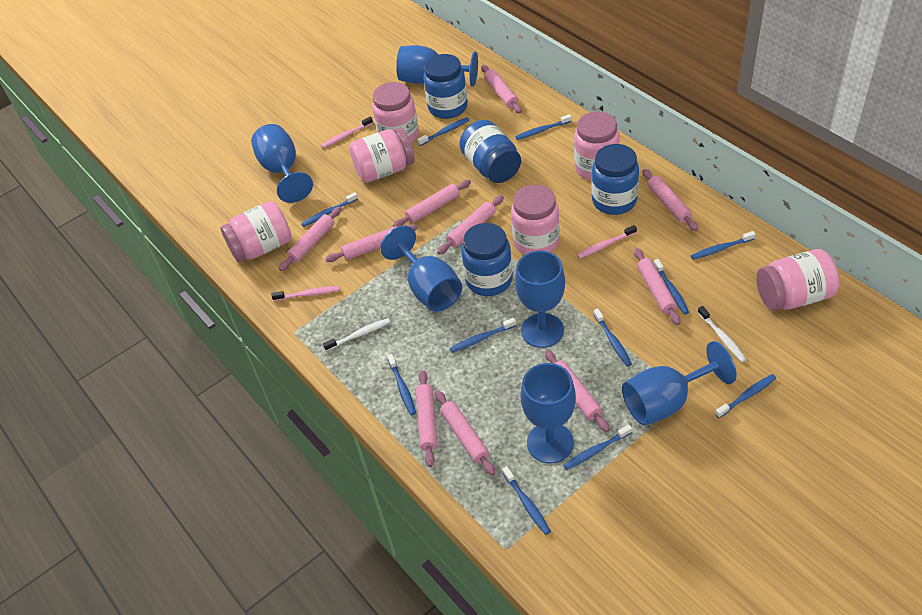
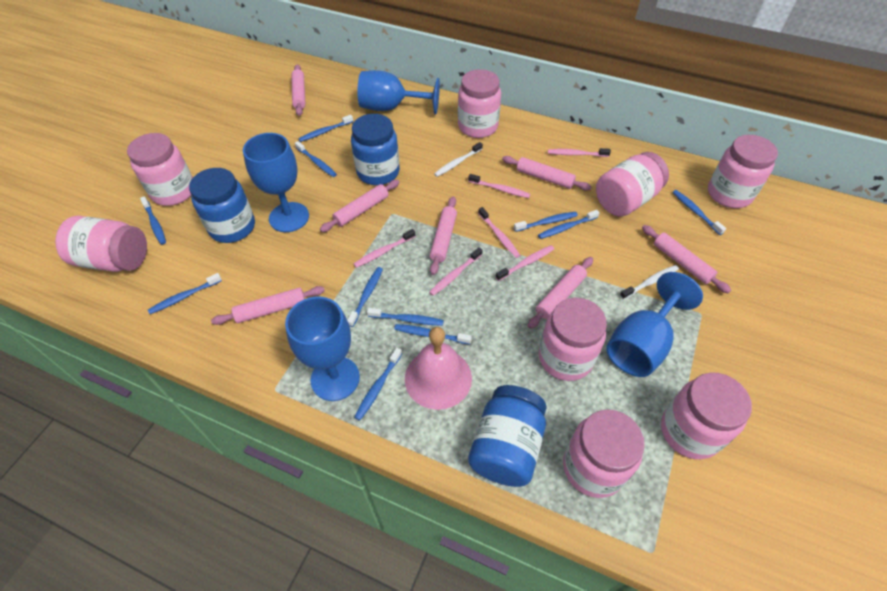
blue goblet: [251,124,313,203] [380,225,462,312] [396,45,478,87] [515,251,565,348] [521,363,576,463] [622,341,737,425] = 6 -> [243,133,309,232] [285,297,360,401] [358,70,440,114] [606,272,703,377] = 4
blue jar: [423,54,468,119] [459,120,521,183] [461,223,513,296] [592,144,639,215] = 4 -> [189,168,255,243] [351,114,400,185] [468,385,547,487] = 3
pink bell: none = 0 -> [405,327,472,410] = 1
pink jar: [220,201,292,262] [349,128,415,183] [372,82,419,143] [511,185,560,255] [574,112,620,180] [756,249,839,311] = 6 -> [55,216,147,272] [127,133,193,206] [458,69,501,138] [539,298,607,381] [563,409,645,498] [596,152,669,216] [661,373,752,459] [708,135,778,208] = 8
pink rolling pin: [279,207,341,271] [325,224,417,262] [393,180,471,227] [416,370,437,467] [435,390,495,476] [437,195,504,255] [481,65,522,113] [545,350,610,432] [634,248,681,325] [642,169,698,231] = 10 -> [211,286,325,325] [291,64,306,116] [320,180,400,232] [430,196,457,275] [502,156,591,191] [528,257,593,329] [642,225,731,293] = 7
pink toothbrush: [272,286,340,301] [321,117,373,148] [577,225,637,259] = 3 -> [354,229,416,268] [429,247,483,296] [468,174,530,198] [478,207,520,258] [496,245,554,281] [548,148,611,157] = 6

